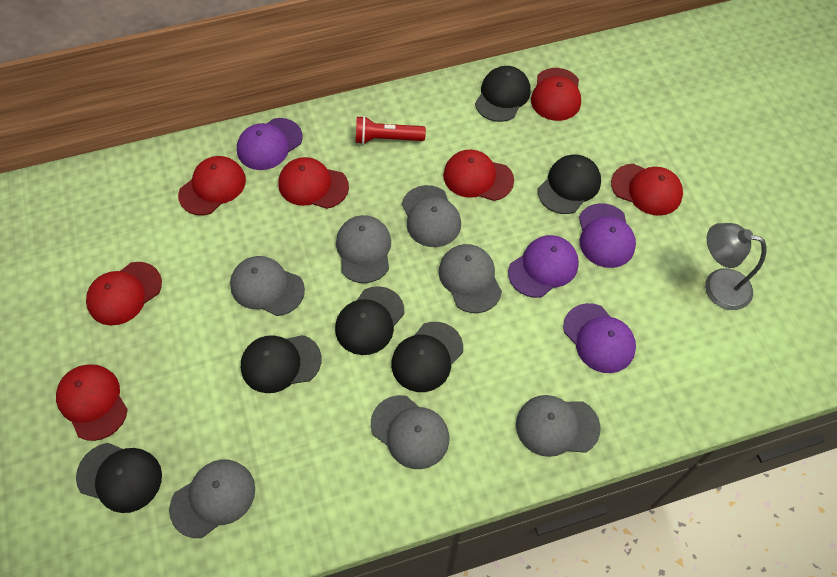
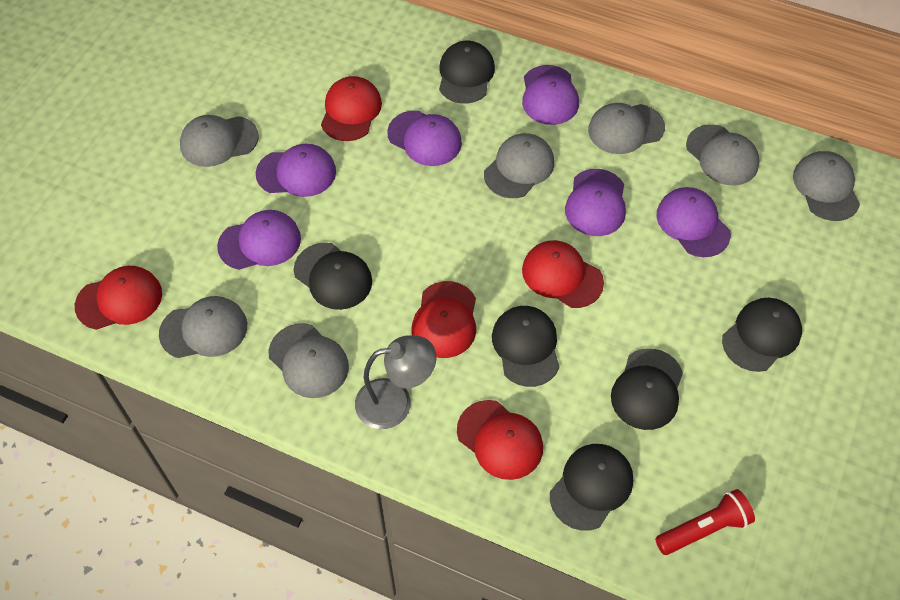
purple cap: [237,118,302,170] [508,235,579,298] [563,303,636,373] [579,203,636,268] = 4 -> [217,210,301,270] [256,144,336,197] [387,110,462,166] [522,65,579,125] [565,169,626,236] [657,187,731,257] = 6
red cap: [56,364,128,441] [86,262,162,325] [178,156,246,215] [279,157,349,209] [443,150,514,201] [531,68,581,121] [611,164,683,216] = 7 -> [75,266,162,330] [321,76,382,141] [411,281,476,358] [457,400,543,480] [522,240,604,308] = 5

